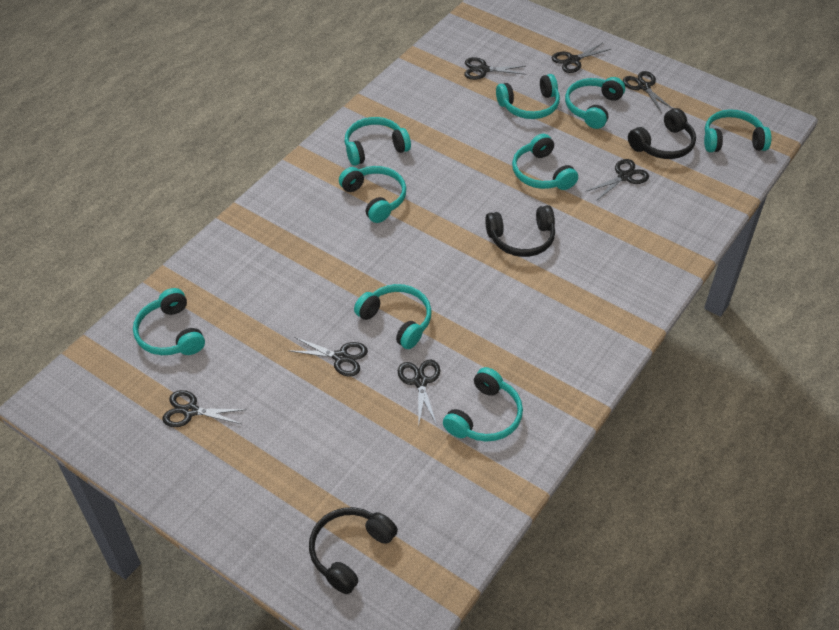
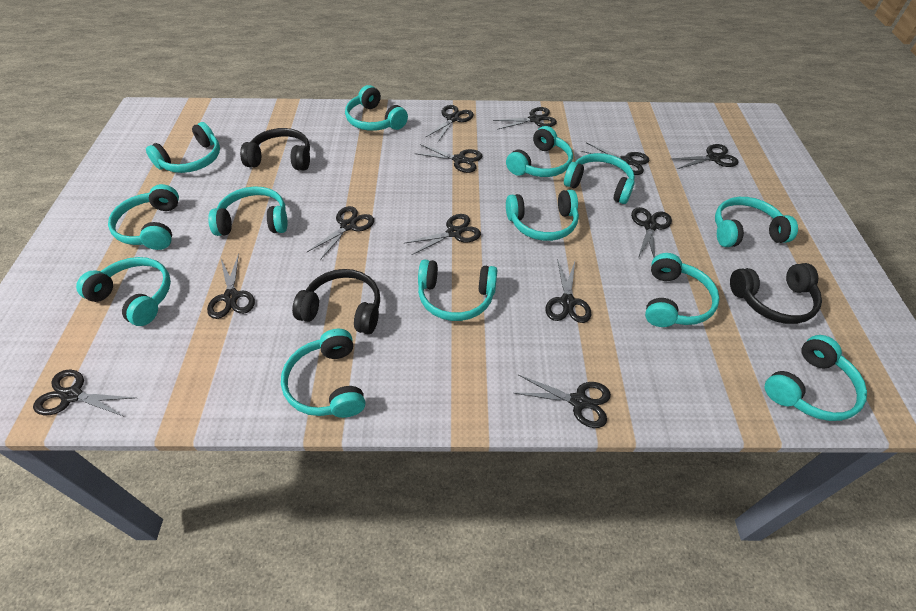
black scissors: [162,390,247,427] [290,337,368,376] [398,360,440,425] [464,57,526,80] [552,43,611,73] [587,159,649,201] [623,71,673,113] = 7 -> [33,370,136,416] [207,253,255,319] [307,206,374,260] [405,214,481,255] [415,144,482,173] [425,105,474,142] [493,107,557,130] [514,375,611,428] [545,259,591,323] [581,142,649,175] [631,207,672,258] [671,144,739,169] = 12
turquoise headphones: [133,288,205,355] [339,166,407,223] [345,117,411,166] [354,284,432,349] [443,367,523,442] [496,74,560,119] [512,134,578,190] [565,77,625,129] [704,109,772,152] = 9 -> [76,257,171,326] [108,184,179,250] [146,122,220,173] [208,186,288,236] [281,329,365,418] [345,85,408,131] [418,259,497,321] [506,126,573,177] [506,190,579,241] [564,153,635,204] [645,253,720,327] [715,197,798,247] [764,335,867,421] = 13

